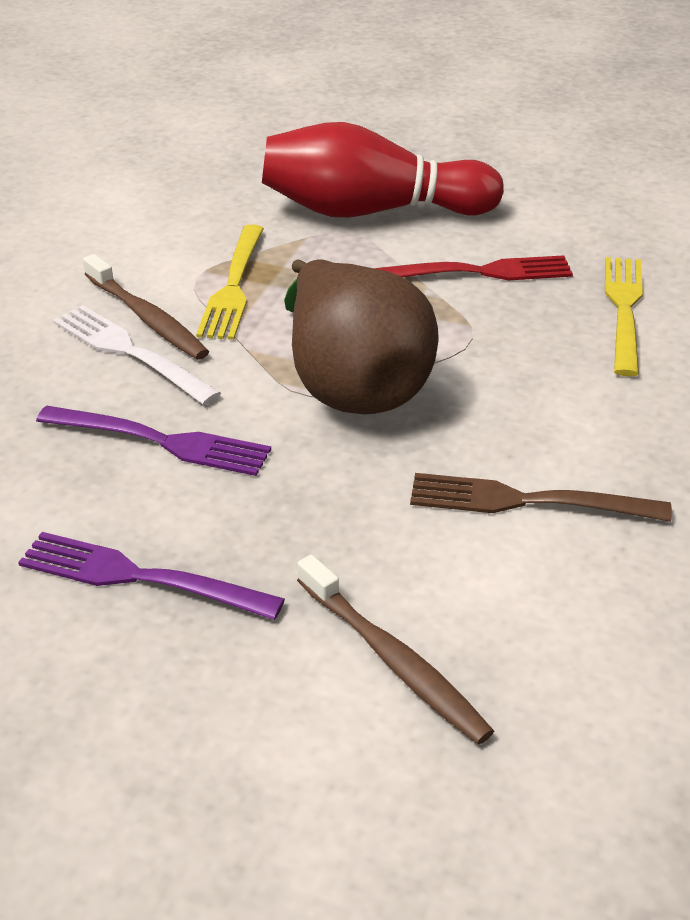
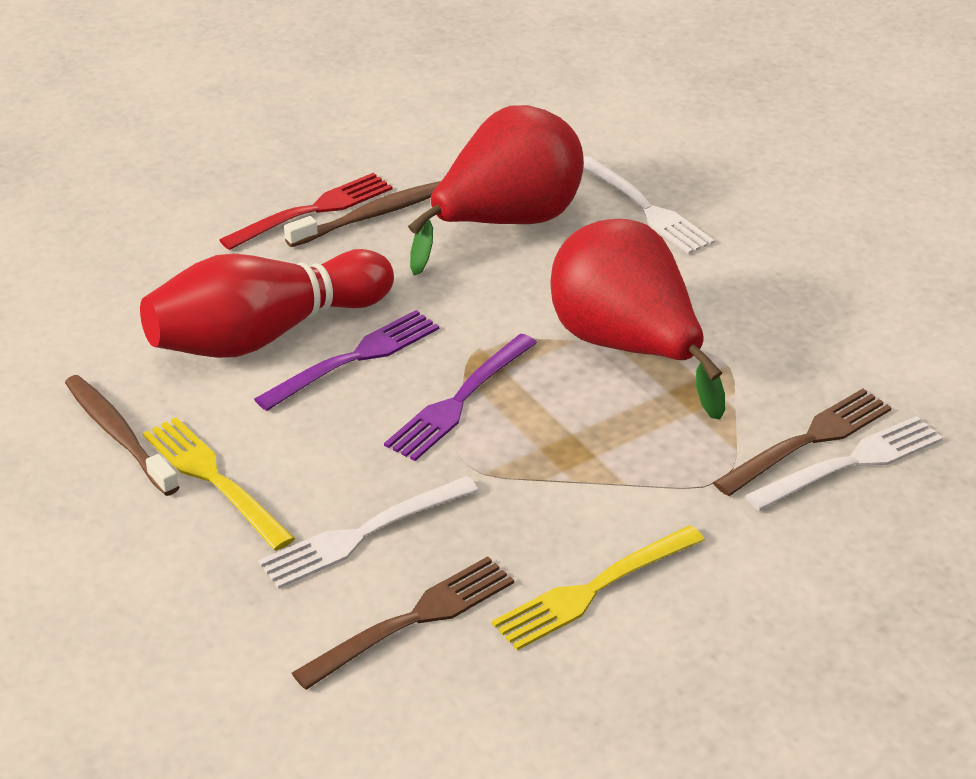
brown fork: [410,473,672,522] = 1 -> [292,556,514,690] [713,389,892,496] = 2
brown pear: [284,259,439,414] = 1 -> none = 0
red pear: none = 0 -> [408,105,584,275] [550,219,725,420] = 2
white fork: [53,305,221,405] = 1 -> [258,476,479,589] [583,156,715,254] [745,416,943,511] = 3

